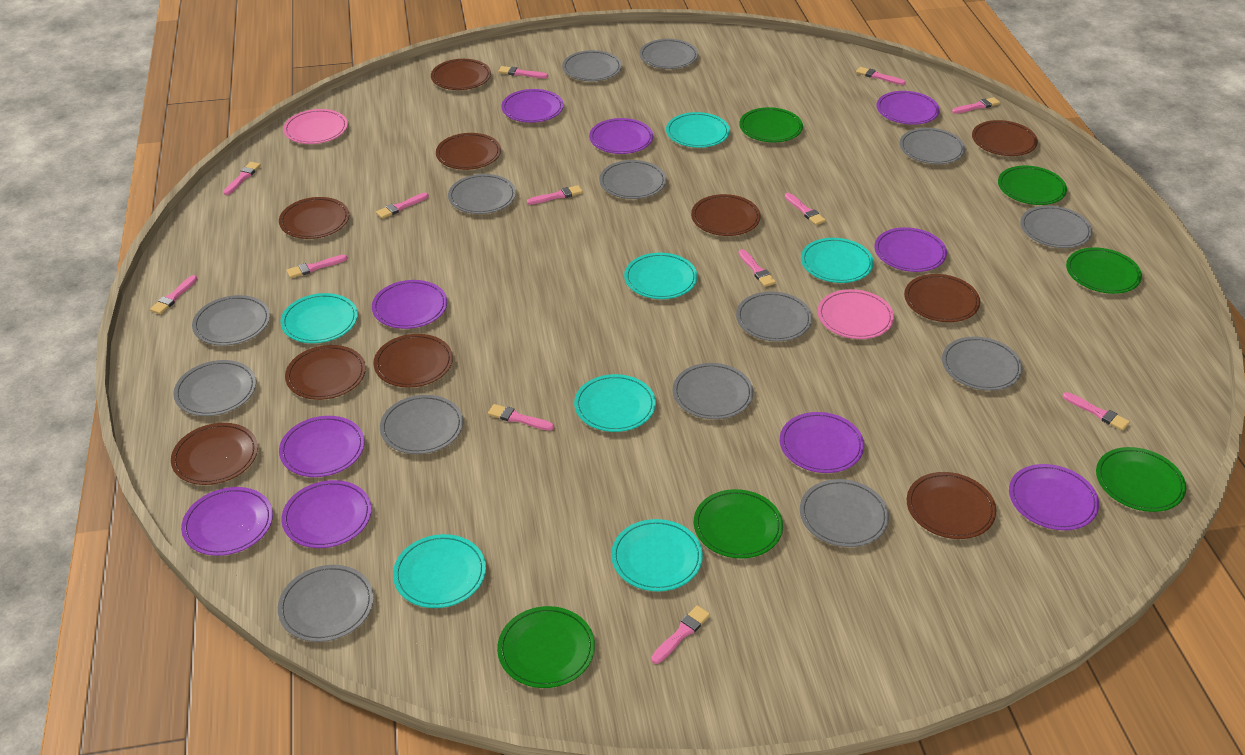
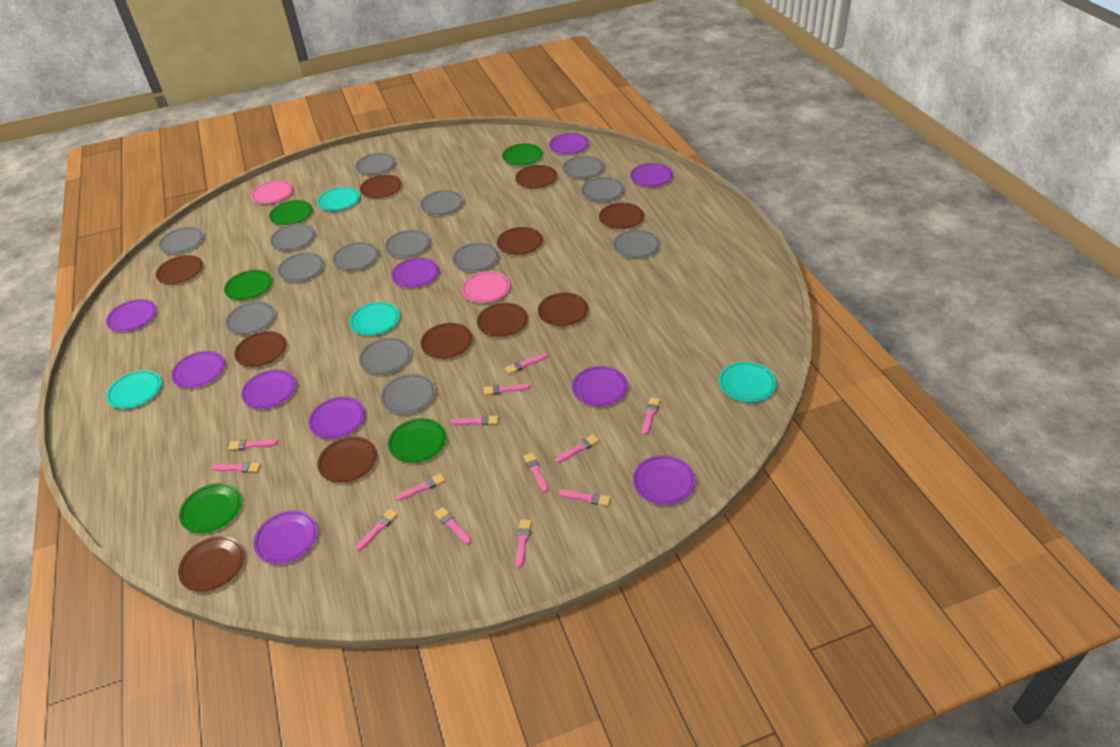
brown plate: [171,423,258,485] [279,197,349,239] [285,345,366,400] [373,334,453,388] [431,59,491,90] [436,133,501,170] [691,194,761,236] [904,274,980,322] [907,472,996,539] [972,120,1038,156] = 10 -> [156,255,203,284] [178,536,244,592] [234,331,287,367] [318,437,377,483] [360,175,402,198] [421,323,473,359] [477,303,528,337] [497,227,543,255] [515,165,557,188] [538,293,588,326] [599,203,644,229] = 11
green plate: [497,606,595,688] [694,489,783,558] [739,107,803,142] [998,166,1067,205] [1066,247,1142,294] [1096,447,1186,512] = 6 -> [179,483,242,533] [224,270,272,300] [269,200,313,225] [388,418,446,463] [502,143,543,165] = 5
turquoise plate: [280,293,358,343] [393,534,486,608] [574,374,656,432] [611,519,703,591] [624,253,697,299] [666,112,730,148] [801,238,874,283] = 7 -> [106,370,161,409] [317,186,360,211] [349,302,400,335] [719,361,776,402] = 4

